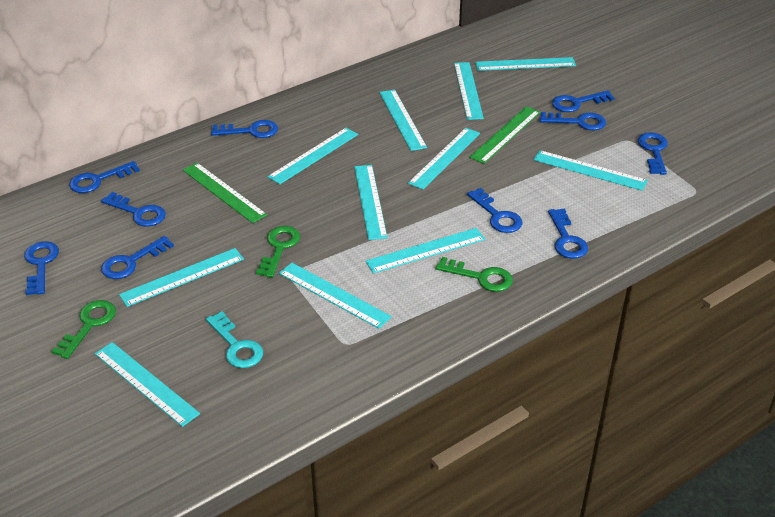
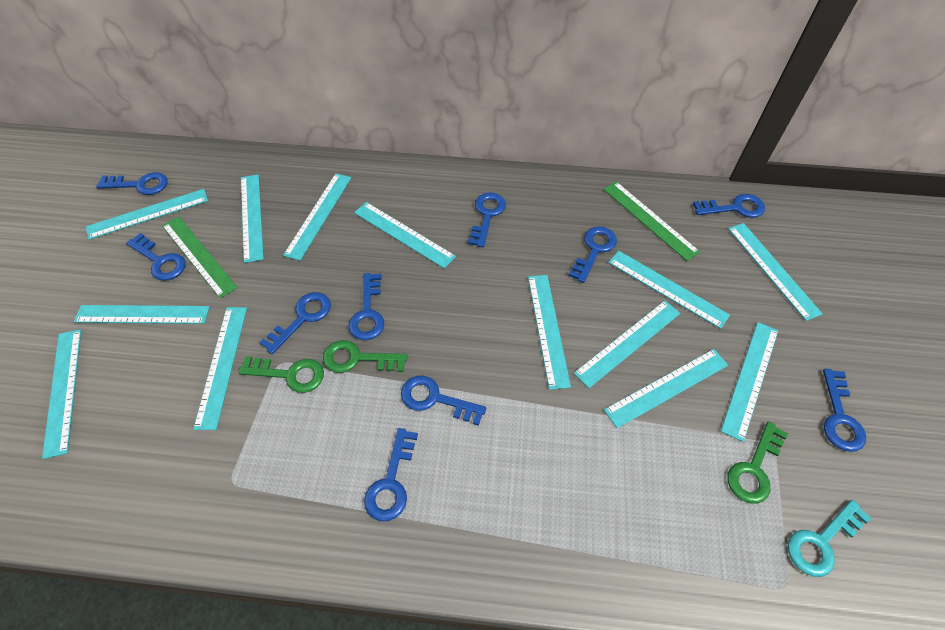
turquoise ruler: [95,342,200,427] [119,248,244,307] [268,128,358,184] [279,263,392,329] [354,165,388,240] [365,228,485,274] [379,89,427,151] [408,128,480,190] [454,62,484,120] [475,57,576,71] [534,150,648,191] = 11 -> [42,329,81,459] [74,305,210,324] [86,189,208,240] [193,307,247,430] [241,174,264,263] [283,174,351,261] [354,202,456,269] [528,275,571,390] [574,301,681,388] [604,349,728,428] [608,251,730,329] [721,322,778,442] [728,223,823,321] = 13

